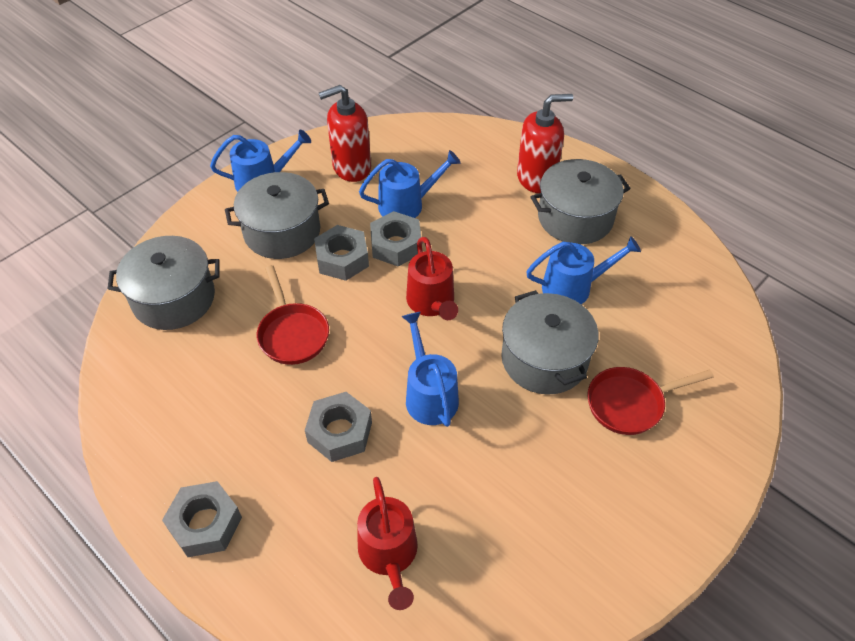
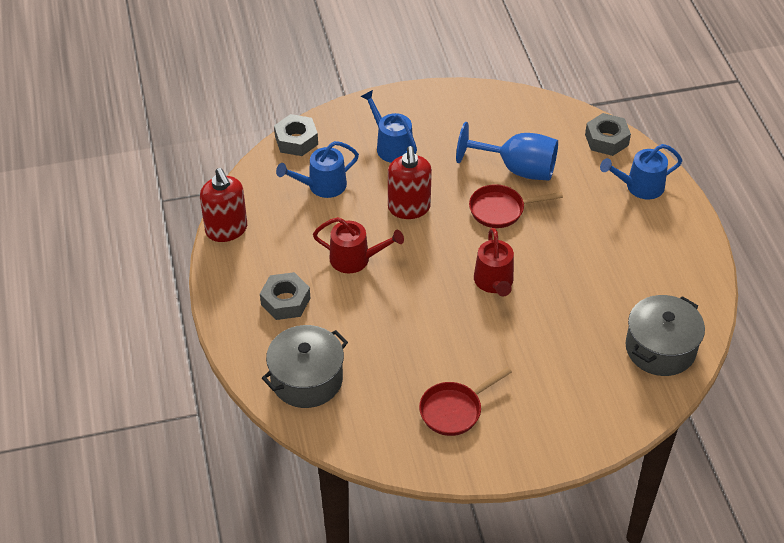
blue goblet: none = 0 -> [456,122,558,181] = 1
blue watering can: [210,130,311,192] [359,150,460,218] [401,312,459,427] [526,236,641,304] = 4 -> [276,141,359,198] [361,90,417,163] [600,144,683,199] = 3
grey nut: [162,481,242,557] [305,392,372,462] [314,225,369,281] [370,211,421,267] = 4 -> [260,272,310,320] [274,114,318,156] [585,113,631,156] = 3
grey pot: [108,236,220,330] [225,172,329,259] [501,290,599,395] [531,159,631,244] = 4 -> [262,325,348,408] [625,295,705,376] = 2

